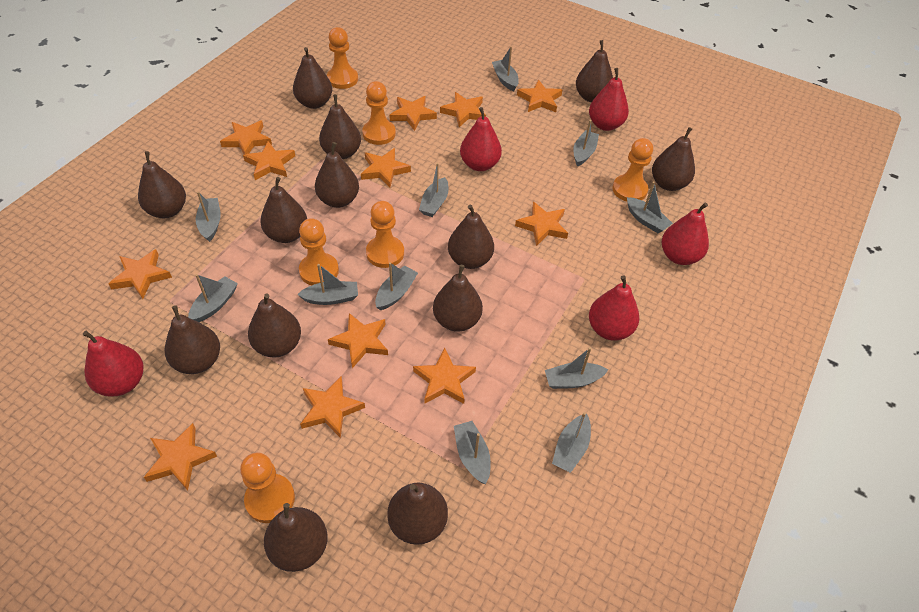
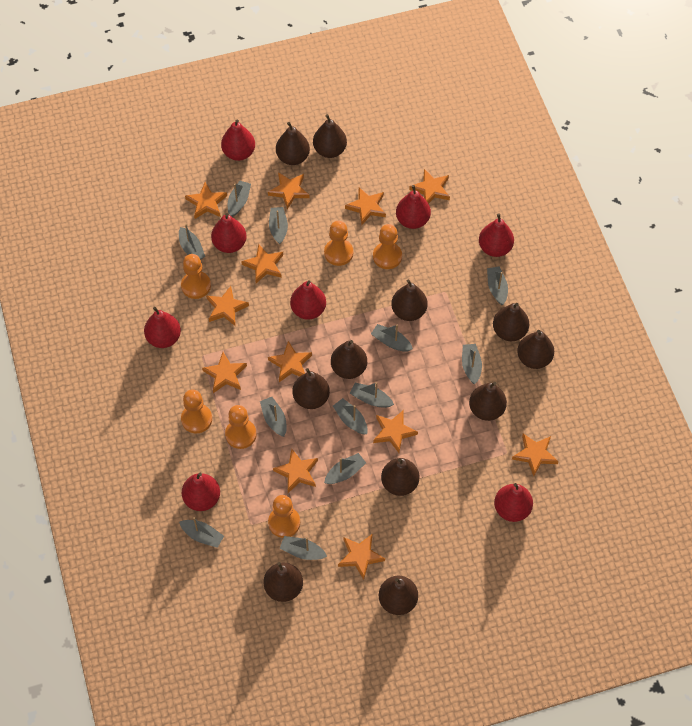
brown pear: [138,151,186,218] [165,306,220,374] [248,294,301,357] [260,177,307,243] [264,503,328,572] [293,47,332,109] [315,142,359,208] [319,94,361,159] [387,483,448,545] [433,265,483,332] [448,205,494,269] [576,40,613,102] [652,127,695,191] = 13 -> [264,562,303,602] [276,122,310,165] [293,368,330,409] [313,114,347,158] [331,340,367,379] [379,576,418,615] [381,458,419,496] [391,280,428,321] [469,382,507,421] [493,303,529,341] [517,330,554,369] = 11
grey boat: [188,274,238,322] [196,191,221,242] [297,264,358,305] [375,262,418,310] [419,163,448,217] [454,421,491,484] [492,46,519,91] [545,347,608,389] [552,412,591,473] [573,120,599,167] [627,181,673,233] = 11 -> [179,224,205,260] [179,517,224,548] [228,181,251,217] [260,397,286,437] [269,207,288,244] [280,536,327,560] [324,453,366,484] [333,398,368,435] [350,382,394,408] [371,324,413,352] [462,344,482,384] [487,266,508,305] = 12
red pear: [83,331,144,397] [460,107,502,171] [589,68,629,131] [589,275,639,341] [662,202,709,265] = 5 -> [144,307,181,348] [182,472,220,511] [211,213,247,253] [221,120,255,161] [290,281,326,320] [396,185,431,229] [479,213,514,257] [494,483,533,522] = 8

